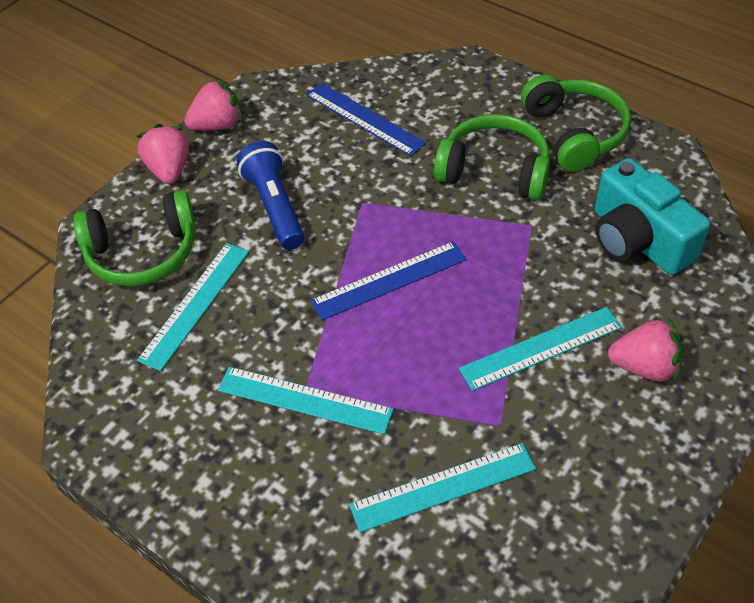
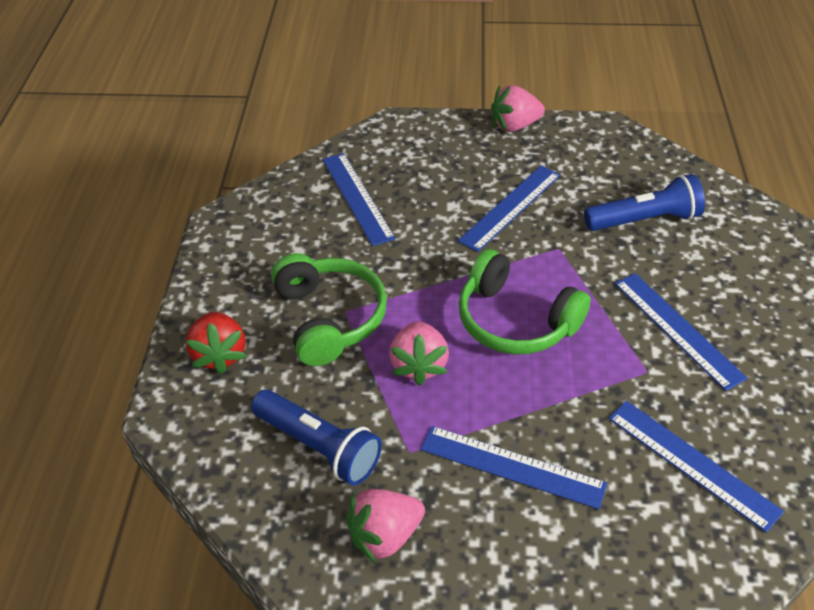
blue flashlight: [237,141,305,250] = 1 -> [251,389,382,486] [584,174,705,231] = 2
blue ruler: [306,83,426,156] [311,241,467,320] = 2 -> [323,153,396,246] [421,426,607,509] [458,166,561,252] [608,401,784,533] [615,273,748,391] = 5
green headphones: [73,190,196,287] [434,114,550,201] [521,74,631,172] = 3 -> [271,253,387,366] [459,249,591,355] = 2
red strawberry: none = 0 -> [186,312,246,374] = 1
turquoise camera: [594,158,710,275] = 1 -> none = 0
turquoise ruler: [137,243,249,371] [218,367,394,434] [349,443,536,533] [459,307,622,391] = 4 -> none = 0

